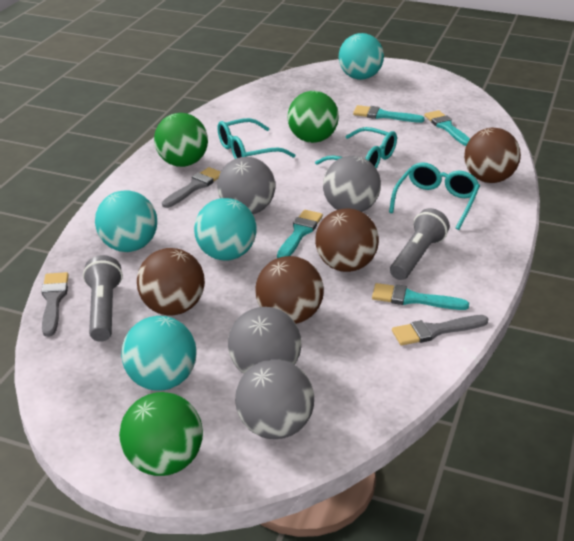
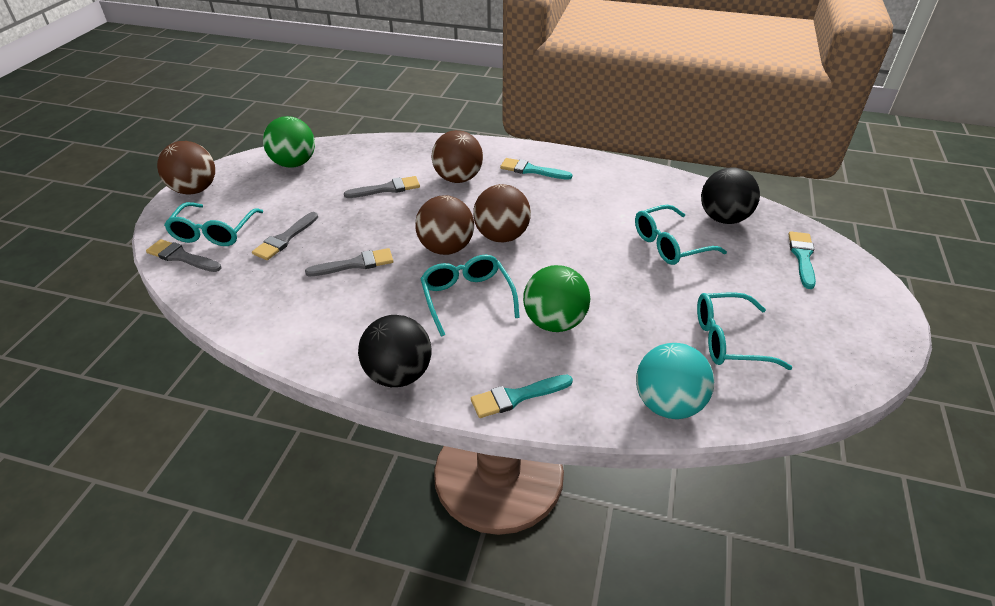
black ball: none = 0 -> [358,315,431,387] [701,167,760,224] = 2
green ball: [119,392,203,476] [154,113,208,167] [288,91,339,143] = 3 -> [263,116,315,168] [523,265,590,332] = 2
grey ball: [217,157,275,214] [228,307,301,374] [235,359,314,439] [323,156,381,212] = 4 -> none = 0
grey brush: [41,272,69,337] [162,167,221,208] [392,315,488,345] = 3 -> [146,239,221,272] [252,212,318,260] [305,248,393,276] [344,176,420,198] = 4
grey flashlight: [83,255,123,342] [390,208,450,280] = 2 -> none = 0
turquoise ball: [95,190,157,252] [121,316,197,391] [194,198,257,261] [339,33,384,80] = 4 -> [636,343,714,419] = 1
turquoise brush: [277,210,323,258] [353,105,425,123] [372,283,469,310] [424,110,470,146] = 4 -> [471,375,573,418] [500,158,572,180] [788,231,816,289] = 3
turquoise glasses: [217,118,295,159] [315,127,397,169] [389,162,480,230] = 3 -> [164,202,263,246] [421,255,520,336] [635,205,727,265] [697,292,793,370] = 4

